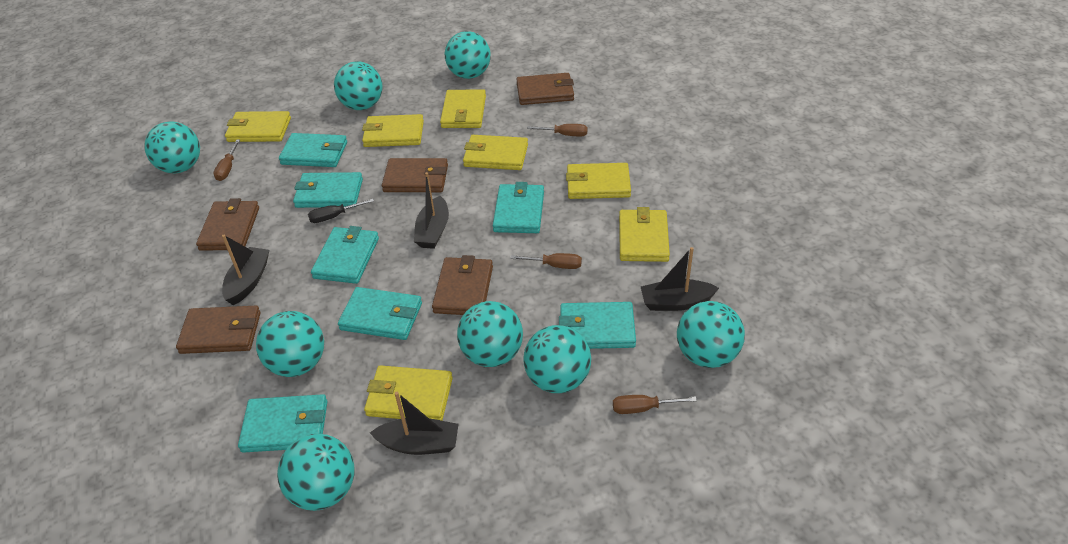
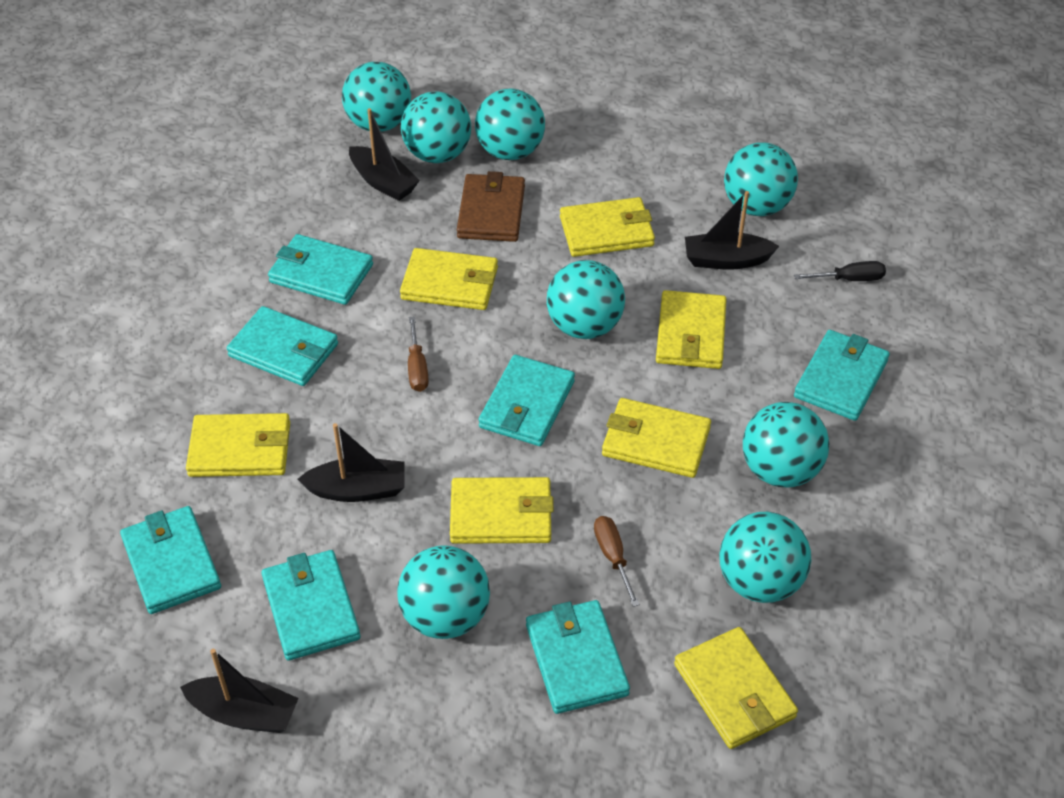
brown screwdriver: [213,140,240,181] [510,253,582,269] [527,124,588,136] [613,395,697,414] = 4 -> [408,316,429,392] [594,516,640,607] = 2
brown wallet: [176,306,261,354] [196,198,259,251] [382,158,448,192] [432,255,493,315] [517,73,574,105] = 5 -> [457,171,525,242] = 1

